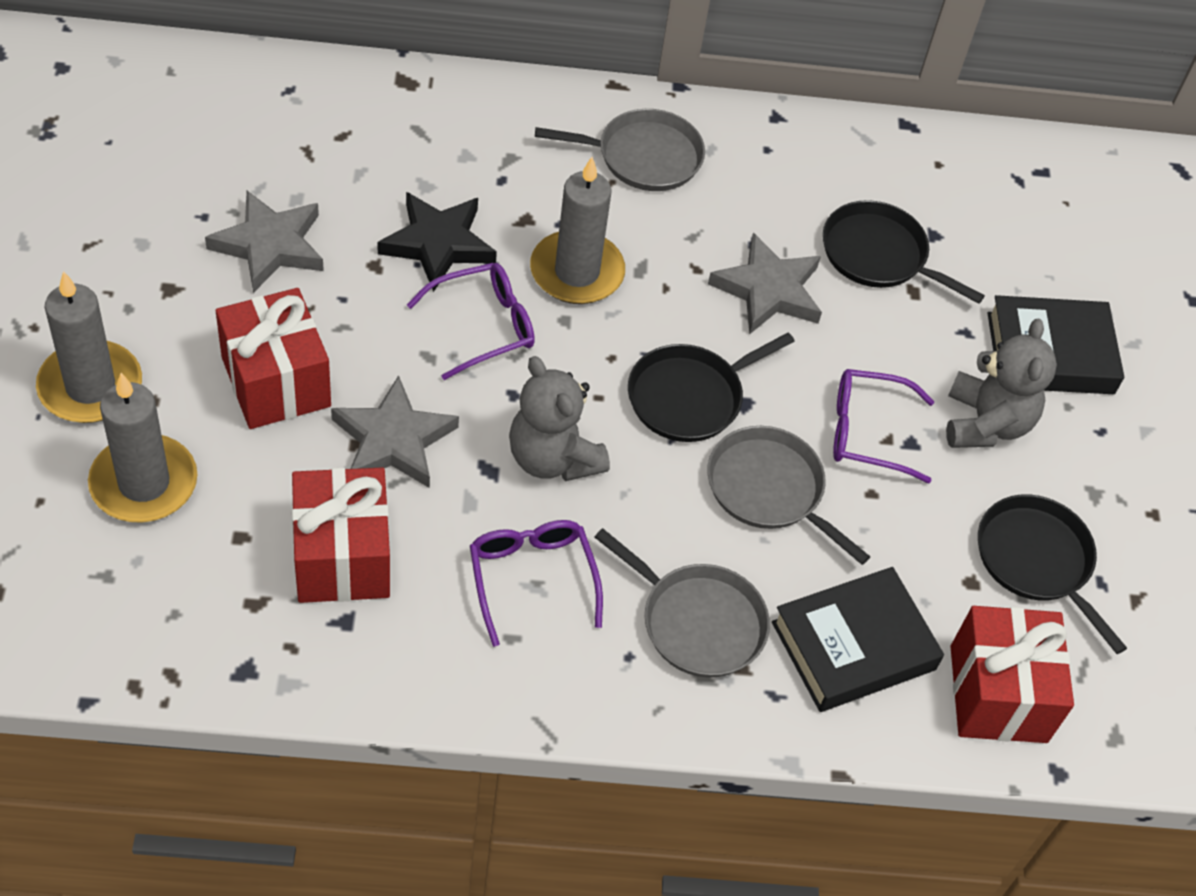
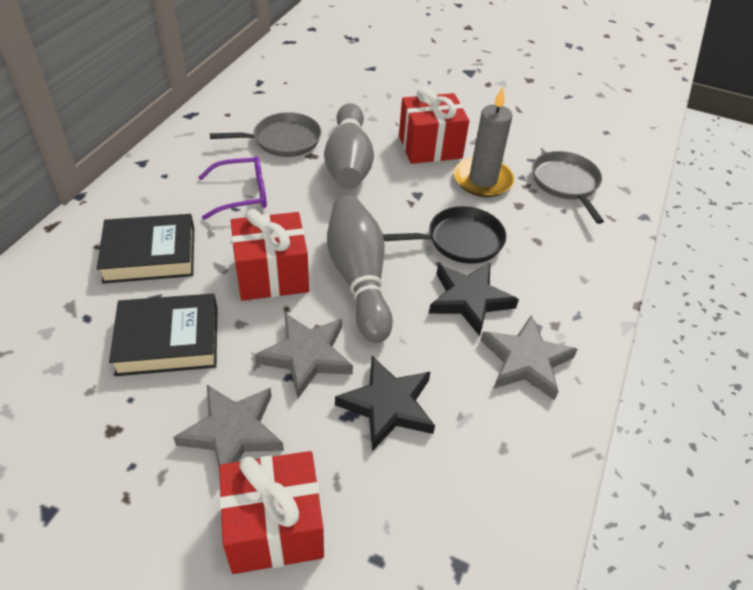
black pan: [628,333,795,442] [823,200,985,304] [978,495,1127,654] = 3 -> [383,206,506,264] = 1
black star: [378,192,497,292] = 1 -> [335,356,435,451] [429,263,519,336] = 2
grey bowling pin: none = 0 -> [324,103,374,189] [327,195,393,343] = 2
grey candle: [36,271,142,423] [88,373,198,523] [530,157,625,304] = 3 -> [454,87,514,197] = 1
grey pan: [535,109,705,191] [595,528,770,678] [708,426,870,565] = 3 -> [210,112,321,157] [532,151,604,224] = 2
grey teddy bear: [509,356,610,481] [946,319,1057,448] = 2 -> none = 0
purple glasses: [407,263,535,380] [470,520,603,647] [833,369,934,483] = 3 -> [198,156,267,220] = 1

